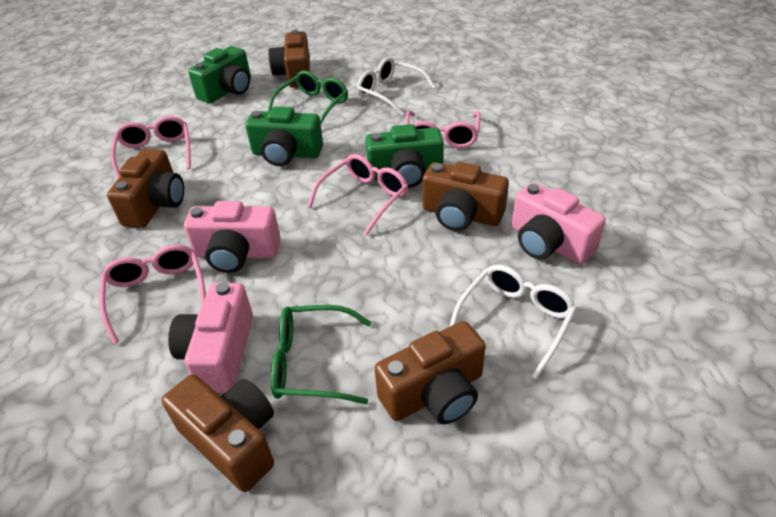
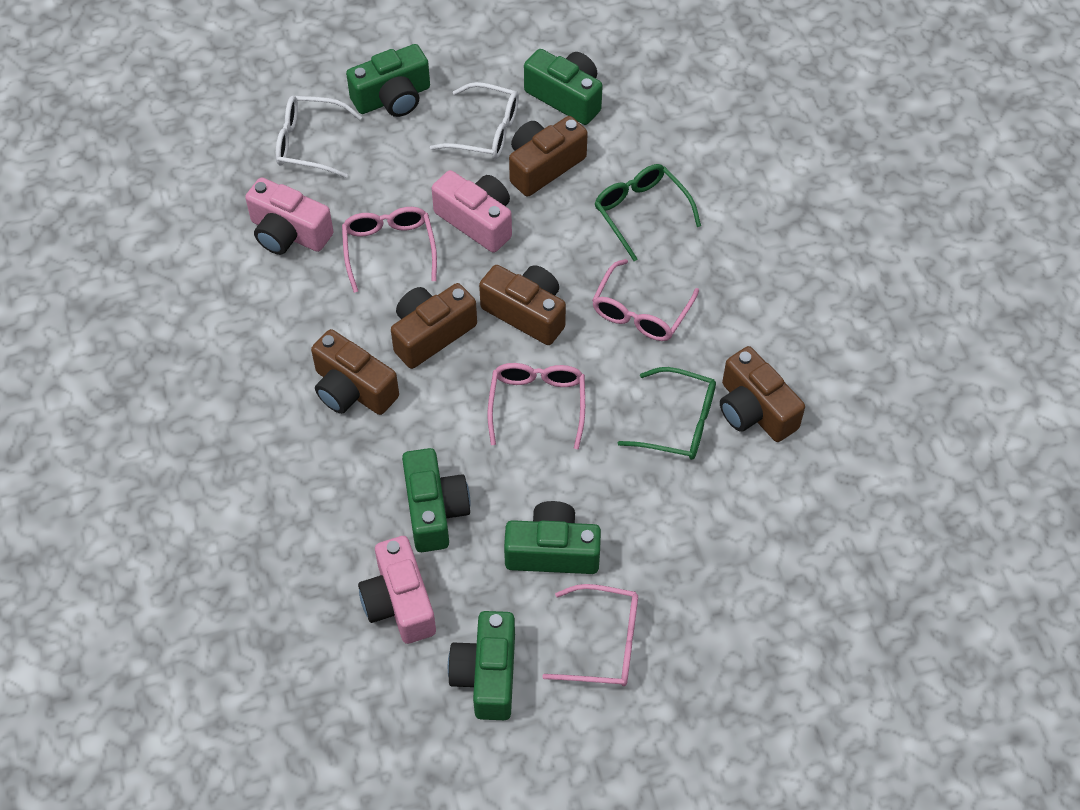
green camera: [188,46,251,103] [245,106,323,166] [365,124,444,188] = 3 -> [346,44,430,117] [402,448,470,552] [448,611,515,720] [504,501,601,574] [524,49,603,125] = 5

